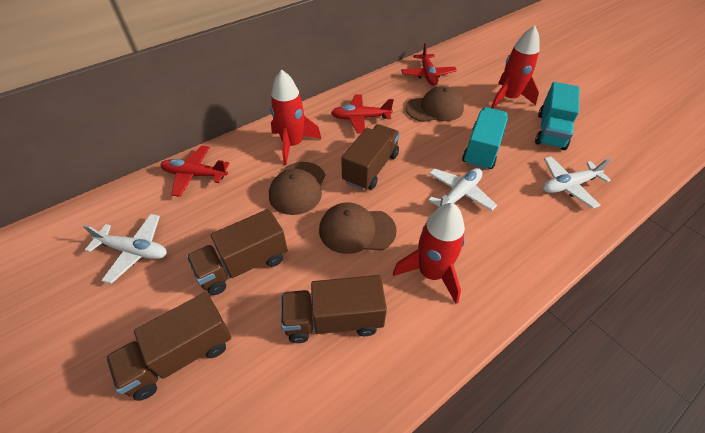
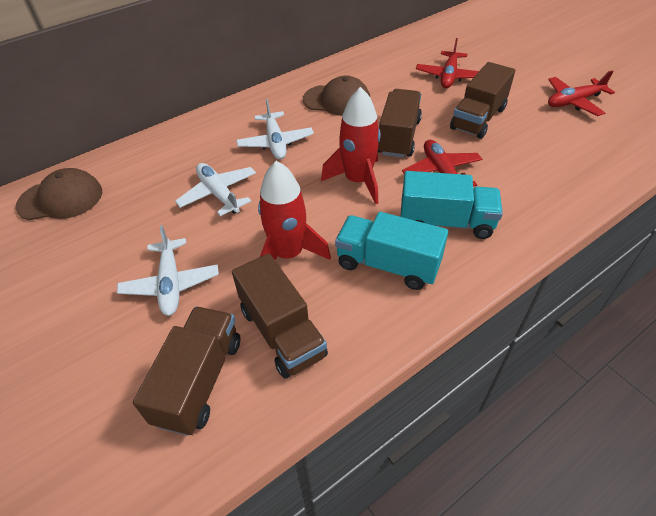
brown cap: [269,162,326,215] [319,202,397,254] [406,86,464,122] = 3 -> [15,168,102,220] [303,76,370,116] = 2
red rocket: [270,69,321,165] [393,203,465,304] [491,26,540,109] = 3 -> [258,161,331,260] [321,87,381,204] = 2

